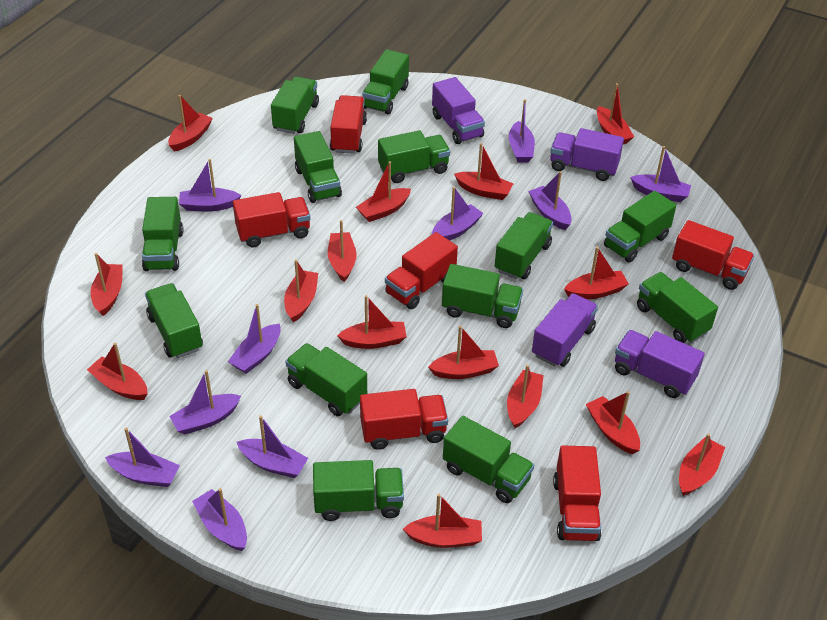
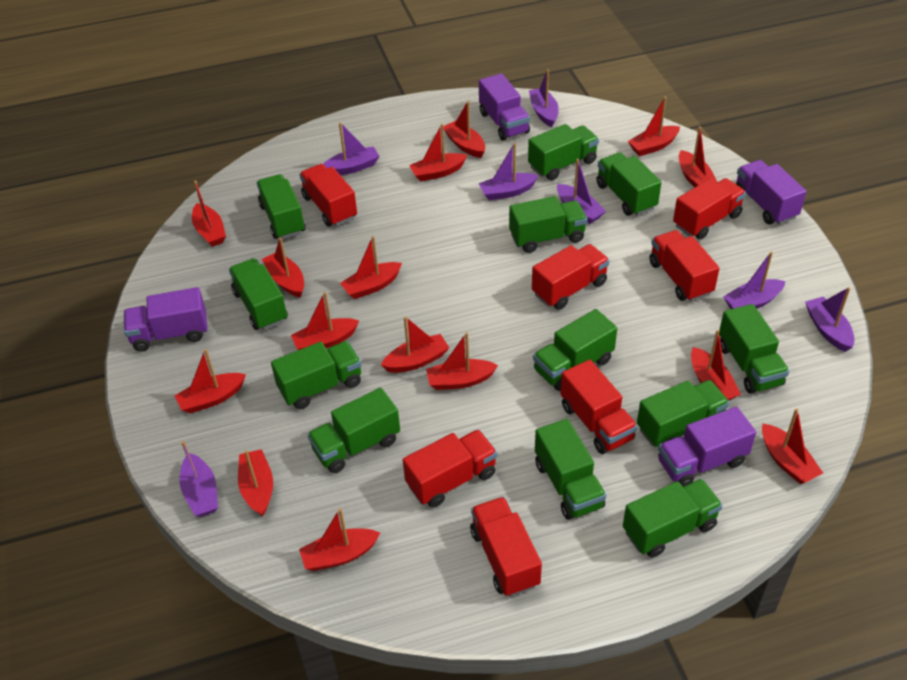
green truck: [142,197,183,271] [145,283,203,358] [271,76,319,134] [285,343,367,416] [294,131,342,203] [313,460,404,521] [362,49,409,114] [378,130,450,183] [442,264,523,328] [443,416,534,503] [495,212,553,279] [604,191,676,262] [637,272,718,343] = 13 -> [229,258,288,330] [257,174,306,239] [271,341,362,409] [307,388,400,473] [509,196,587,253] [528,124,599,180] [533,309,617,391] [535,419,606,520] [596,152,661,216] [623,479,723,558] [637,380,730,447] [719,304,789,394] = 12
purple boat: [105,428,180,487] [169,370,241,435] [179,159,241,212] [192,488,247,551] [228,304,281,374] [237,415,308,478] [432,187,484,241] [509,99,535,163] [528,171,572,230] [630,146,691,202] = 10 -> [179,441,218,517] [323,122,380,175] [478,143,539,200] [529,69,559,127] [557,159,606,224] [723,252,785,309] [805,287,855,352] = 7
red truck: [233,192,310,247] [330,95,367,154] [360,389,448,450] [385,232,458,309] [553,445,602,541] [672,220,754,290] = 6 -> [299,164,357,227] [403,429,497,508] [470,497,542,597] [532,244,609,310] [560,360,638,454] [649,230,720,301] [673,178,746,240] = 7

